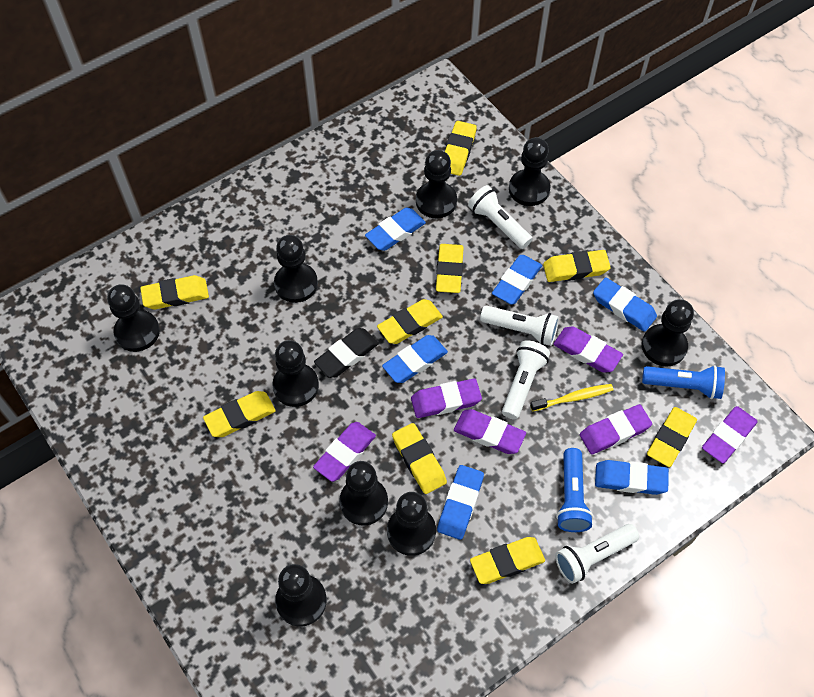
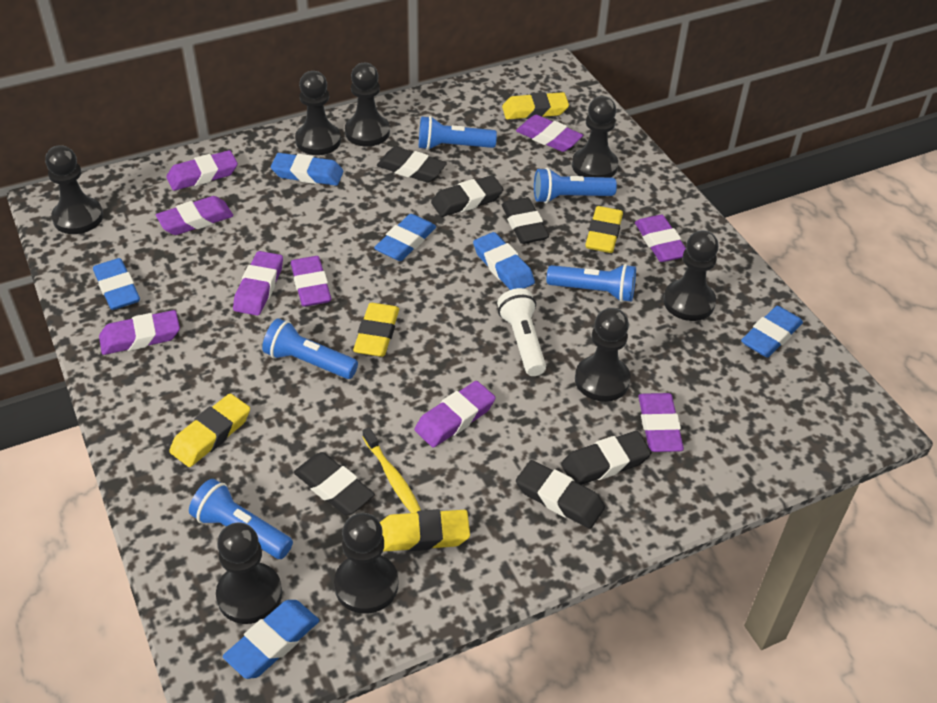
black eraser: [314,328,379,378] = 1 -> [294,452,375,515] [377,146,447,183] [431,175,504,217] [502,197,549,244] [516,460,605,529] [561,431,651,485] = 6
black pawn: [107,284,160,352] [272,340,319,407] [274,235,318,303] [275,564,327,627] [339,461,388,526] [387,492,436,556] [416,150,457,218] [509,137,550,206] [642,299,694,367] = 9 -> [45,145,103,234] [216,523,282,624] [295,71,341,155] [334,513,398,614] [345,63,390,146] [572,96,618,178] [575,308,631,402] [663,230,719,321] = 8
blue flashlight: [556,448,593,532] [642,365,725,399] = 2 -> [189,479,293,559] [262,318,358,379] [419,116,497,150] [534,168,617,203] [547,264,636,302] = 5
purple eraser: [313,422,376,482] [411,378,482,418] [454,409,526,454] [554,326,623,372] [580,404,652,454] [702,406,758,463] = 6 -> [99,310,180,355] [156,196,233,235] [166,150,238,191] [233,251,283,316] [291,256,331,307] [415,381,496,447] [516,115,583,152] [635,215,686,262] [638,393,684,452] = 9
white flashlight: [468,185,532,249] [480,305,559,346] [502,340,550,420] [555,524,639,584] = 4 -> [497,288,546,376] = 1
yellow eraser: [140,275,209,309] [203,391,276,437] [377,299,443,344] [392,423,447,494] [436,244,464,293] [445,121,477,176] [470,537,545,584] [543,250,611,282] [647,407,697,467] = 9 -> [169,394,250,467] [353,303,399,357] [380,509,470,552] [502,92,569,120] [585,206,623,253] = 5

